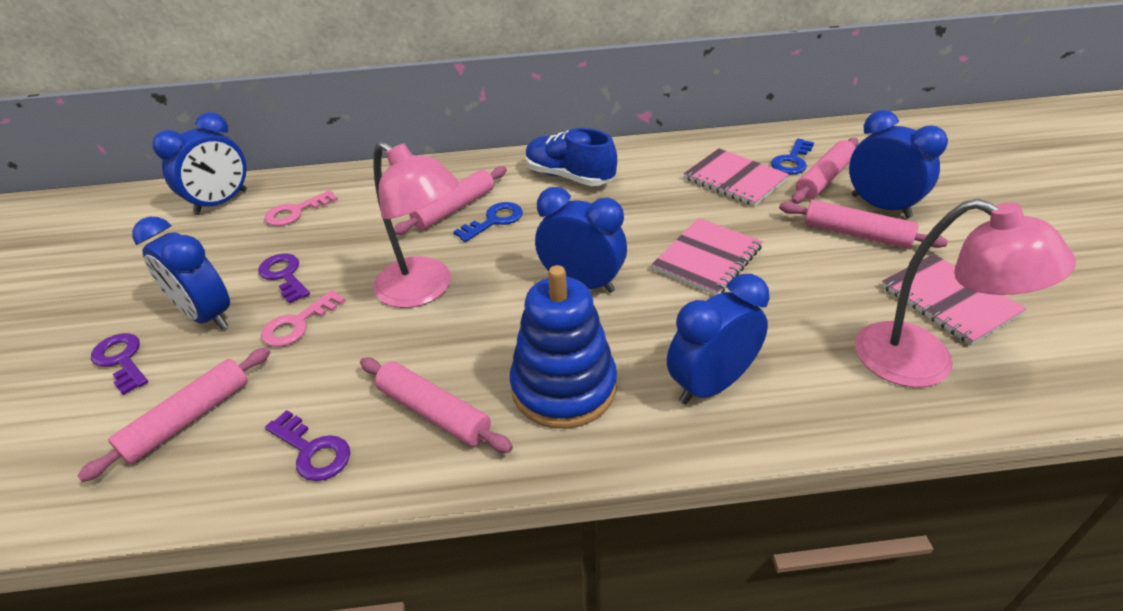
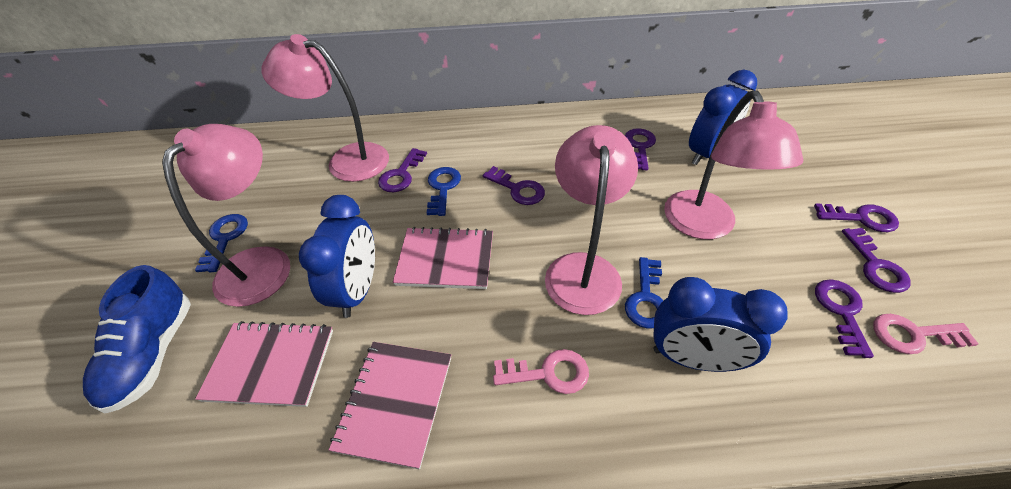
blue clock: [132,217,230,330] [152,112,247,215] [535,187,627,293] [667,274,769,404] [849,110,948,218] = 5 -> [299,195,375,318] [653,277,788,372] [689,70,757,165] = 3
blue key: [453,202,523,242] [771,139,814,175] = 2 -> [195,214,248,272] [427,167,461,216] [625,257,664,329] = 3
blue stacking toy: [510,265,617,429] = 1 -> none = 0
pink lamp: [373,141,459,308] [855,199,1076,387] = 2 -> [162,124,290,307] [262,34,389,182] [545,125,638,315] [664,90,803,239] = 4
pink rolling pin: [77,347,270,482] [360,357,513,453] [394,166,507,235] [779,200,948,249] [792,138,859,204] = 5 -> none = 0
purple key: [91,333,148,395] [258,253,310,304] [265,410,350,481] = 3 -> [378,148,427,192] [483,166,545,205] [625,128,656,170] [814,203,899,232] [815,279,874,358] [842,228,911,293] = 6

